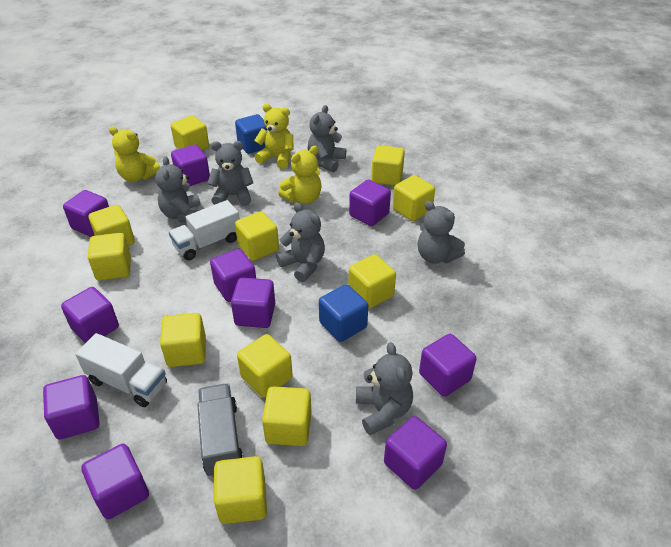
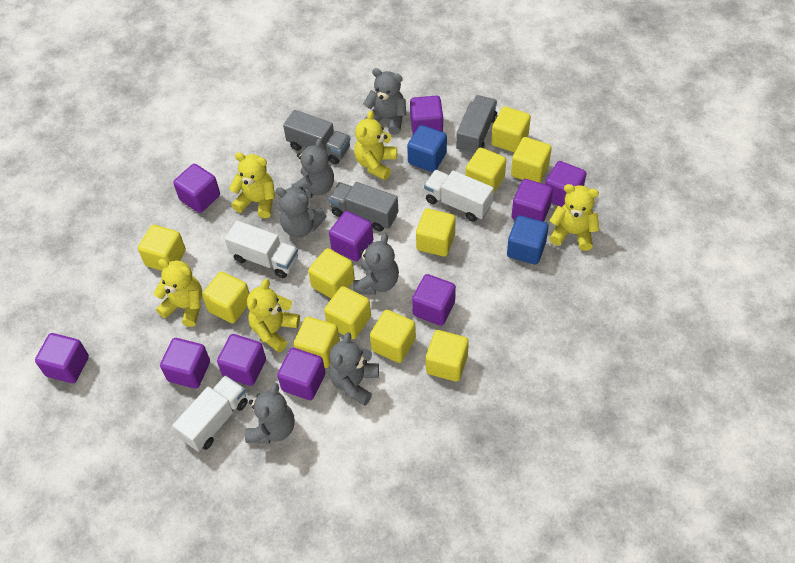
grey truck: [197,384,243,477] = 1 -> [283,110,350,164] [329,182,398,232] [456,95,497,155] = 3
white truck: [75,333,167,407] [169,200,240,260] = 2 -> [172,375,248,452] [225,220,298,278] [424,170,494,222] = 3
yellow teddy bear: [109,126,160,182] [254,104,294,169] [278,146,322,204] = 3 -> [154,259,202,327] [229,153,275,218] [247,279,300,352] [354,110,397,180] [549,184,599,251] = 5

